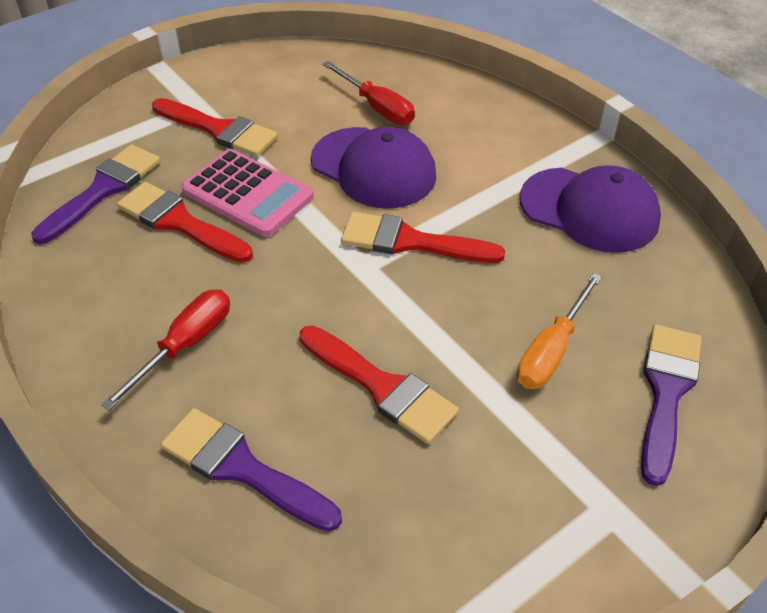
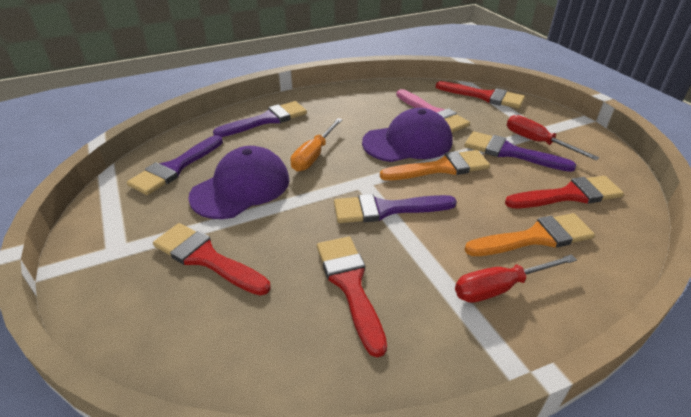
orange brush: none = 0 -> [380,150,490,180] [465,213,595,256] = 2
pink brush: none = 0 -> [396,89,470,133] = 1
pink calculator: [182,149,314,237] = 1 -> none = 0
purple brush: [31,145,160,244] [161,408,342,532] [641,325,701,486] = 3 -> [127,135,223,195] [213,101,307,137] [334,194,457,223] [464,131,576,172] = 4

